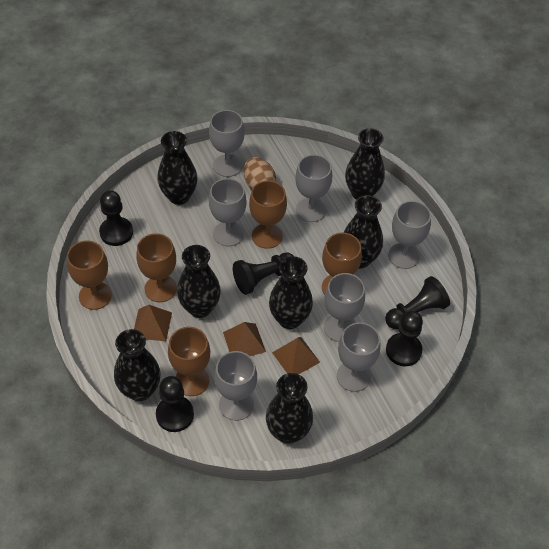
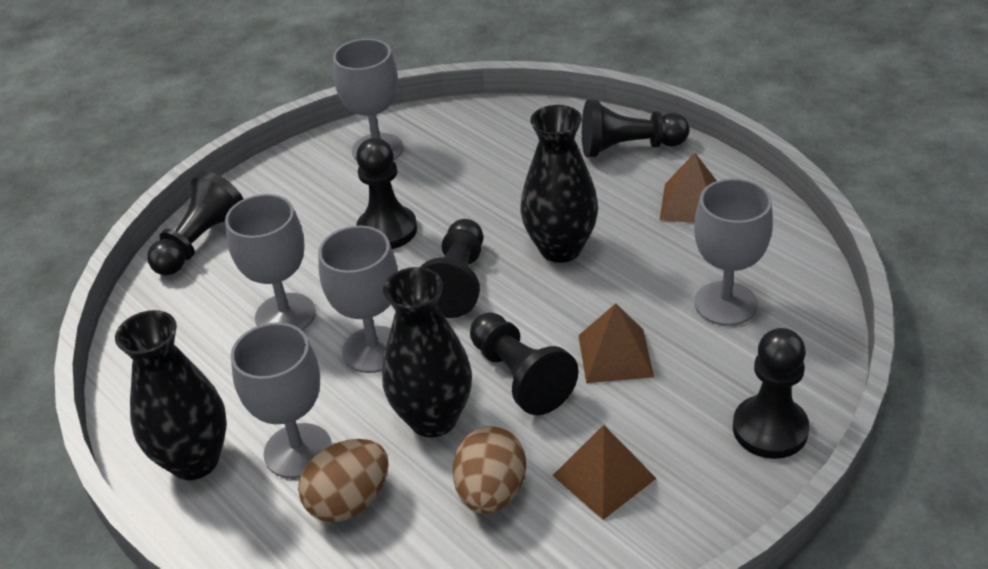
black pawn: [99,190,133,246] [156,376,194,432] [233,253,294,295] [385,276,450,329] [386,311,423,366] = 5 -> [147,171,244,276] [356,138,417,249] [421,219,483,318] [470,312,578,415] [582,99,689,157] [733,328,810,459] = 6
black vase: [114,329,161,401] [157,131,197,205] [177,245,221,318] [266,373,313,444] [269,256,313,329] [344,195,383,269] [345,128,385,200] = 7 -> [115,310,227,480] [382,267,472,437] [520,105,598,263] = 3
brown egg: [244,157,276,189] = 1 -> [298,439,389,523] [453,426,526,514] = 2
brown goblet: [67,241,112,310] [136,233,177,302] [168,327,210,396] [249,180,287,249] [322,233,362,295] = 5 -> none = 0
grey goblet: [209,110,245,177] [209,178,247,246] [214,351,257,421] [295,155,332,222] [324,273,365,342] [337,322,381,392] [388,201,431,269] = 7 -> [225,194,316,330] [231,322,332,478] [318,226,398,373] [333,39,404,161] [694,178,773,326] = 5

